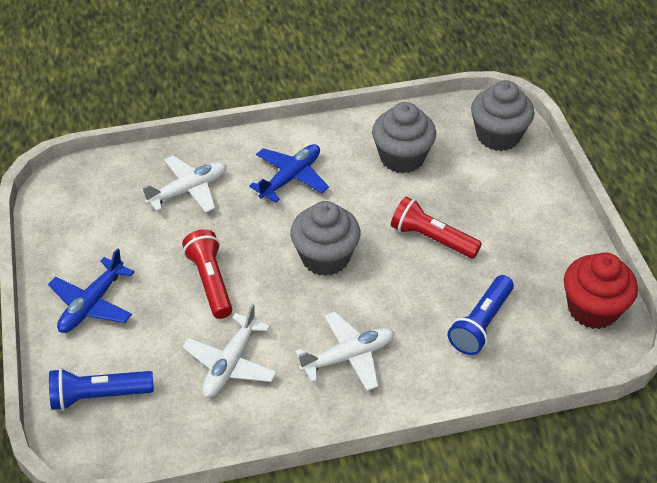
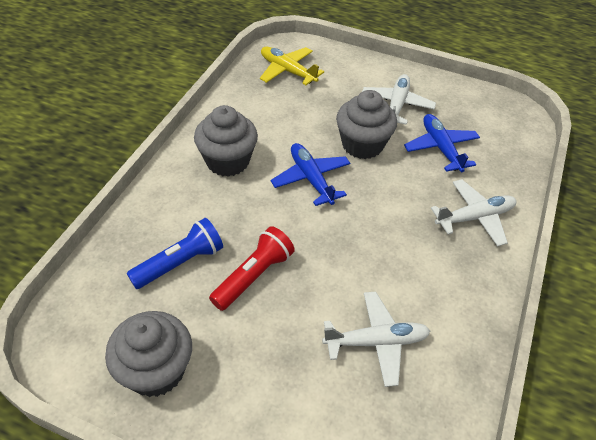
blue flashlight: [49,368,154,411] [448,275,514,355] = 2 -> [127,218,223,289] = 1
red cupcake: [564,252,638,329] = 1 -> none = 0
red flashlight: [182,229,232,319] [391,196,482,258] = 2 -> [209,226,295,311] = 1
yellow plane: none = 0 -> [260,47,324,85] = 1

